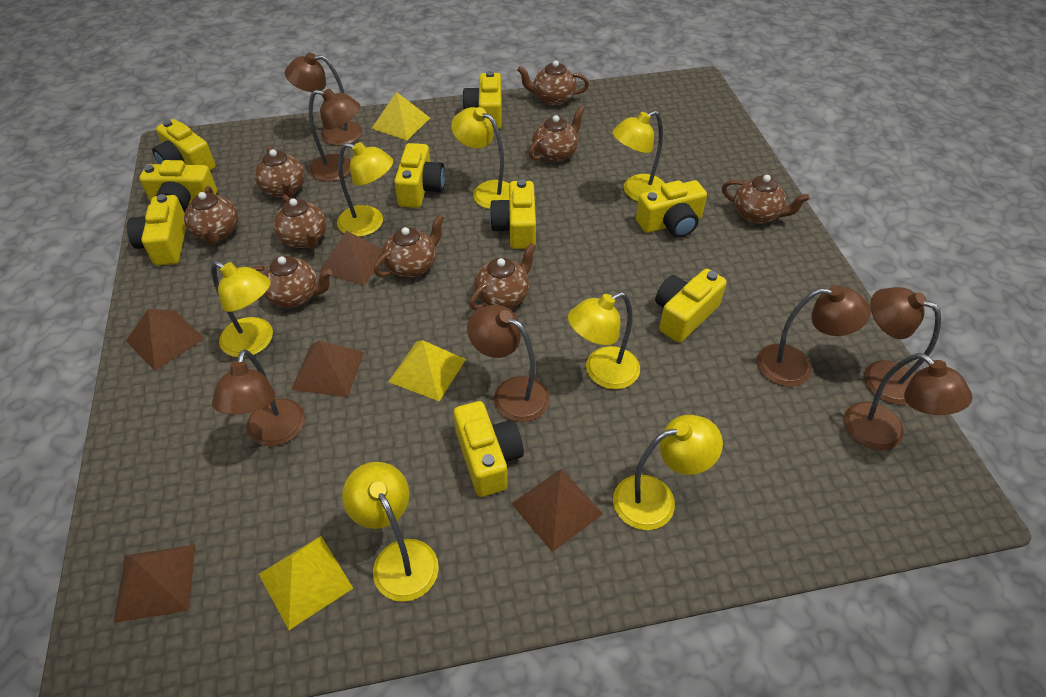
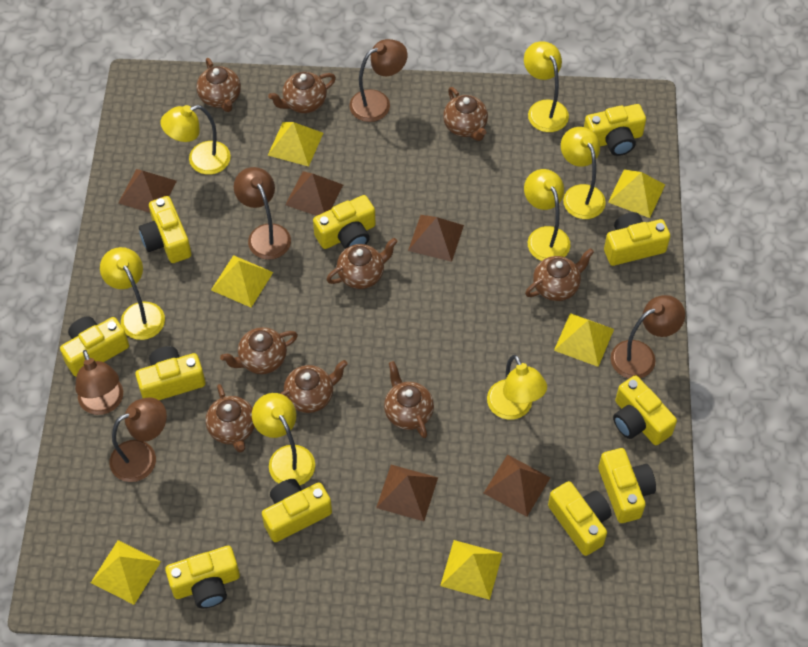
brown lamp: [212,349,305,447] [285,53,362,146] [309,89,361,182] [467,305,550,422] [757,285,871,387] [844,353,973,450] [864,287,941,405] = 7 -> [75,350,123,415] [110,397,167,482] [234,167,291,260] [349,39,408,122] [610,295,685,378] = 5
yellow camera: [127,194,186,266] [139,160,217,212] [152,119,216,171] [394,143,445,208] [454,401,524,497] [462,71,502,130] [489,179,536,249] [636,180,707,238] [655,269,727,343] = 9 -> [60,316,129,377] [135,346,205,400] [139,196,191,263] [165,546,240,609] [262,479,332,542] [313,195,375,249] [548,481,612,556] [584,104,646,156] [598,448,656,523] [604,212,670,266] [613,375,677,445] = 11
yellow pyramid: [259,536,353,630] [371,92,430,140] [388,340,466,401] = 3 -> [91,540,161,605] [211,255,273,307] [268,122,323,167] [440,540,503,600] [554,313,614,367] [608,170,665,218] = 6

